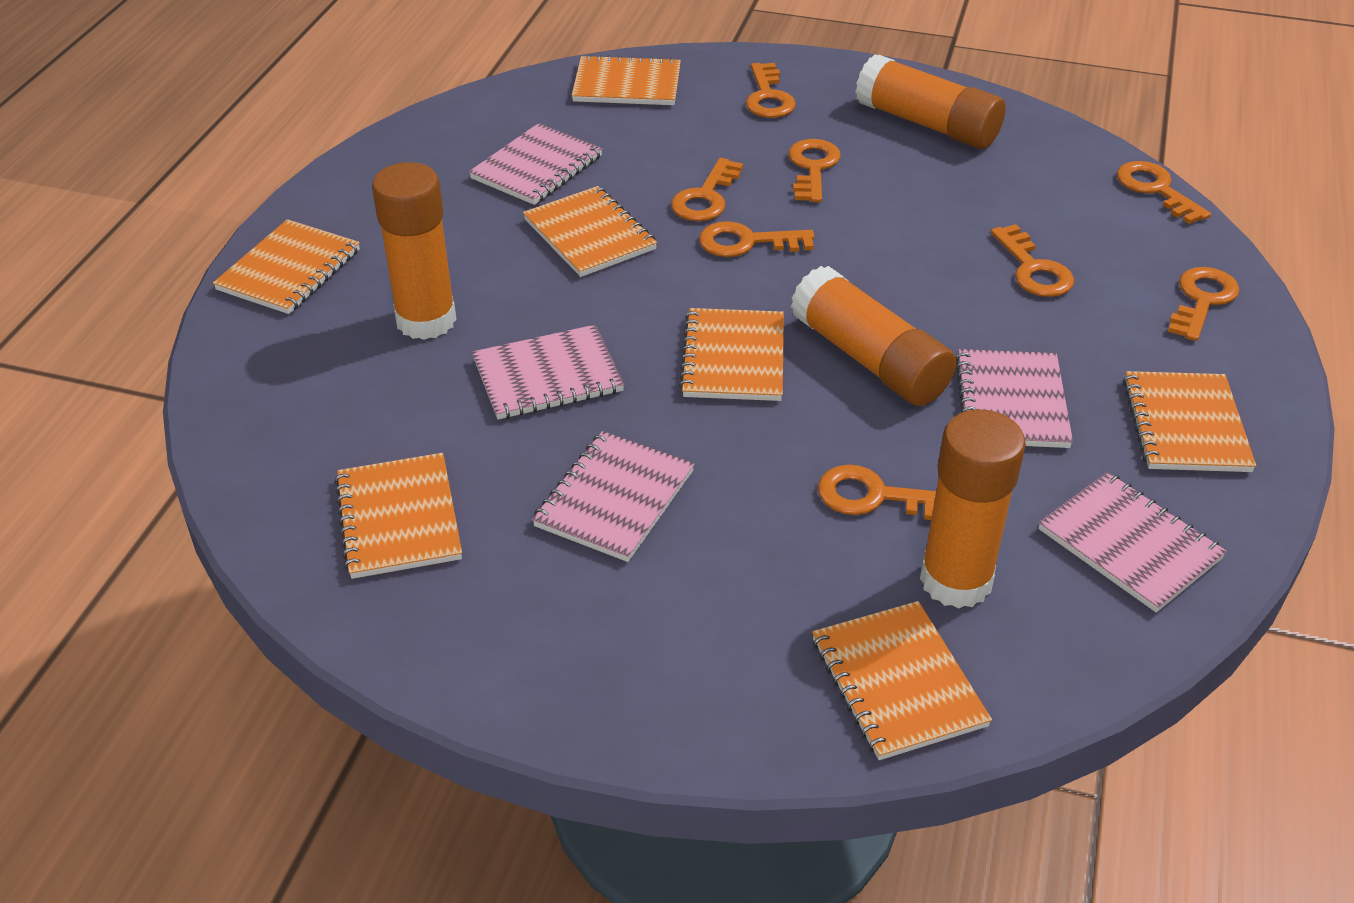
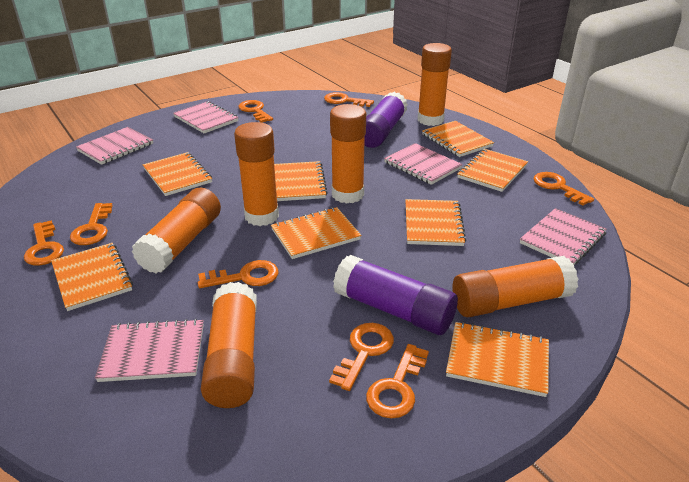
orange glue stick: [372,162,457,340] [791,266,956,406] [855,54,1006,149] [920,409,1026,609] = 4 -> [132,188,221,274] [201,282,257,408] [234,122,279,226] [330,104,366,204] [418,43,452,126] [452,256,578,317] = 6
orange notebook: [213,219,360,314] [335,453,462,579] [523,186,657,277] [572,54,681,105] [679,308,784,401] [812,601,992,760] [1123,371,1256,472] = 7 -> [51,243,133,311] [143,152,212,196] [271,207,361,259] [274,161,328,201] [405,199,466,246] [422,121,494,157] [446,322,549,397] [457,149,528,192] = 8
purple glue stick: none = 0 -> [333,255,458,335] [364,92,408,148] = 2

